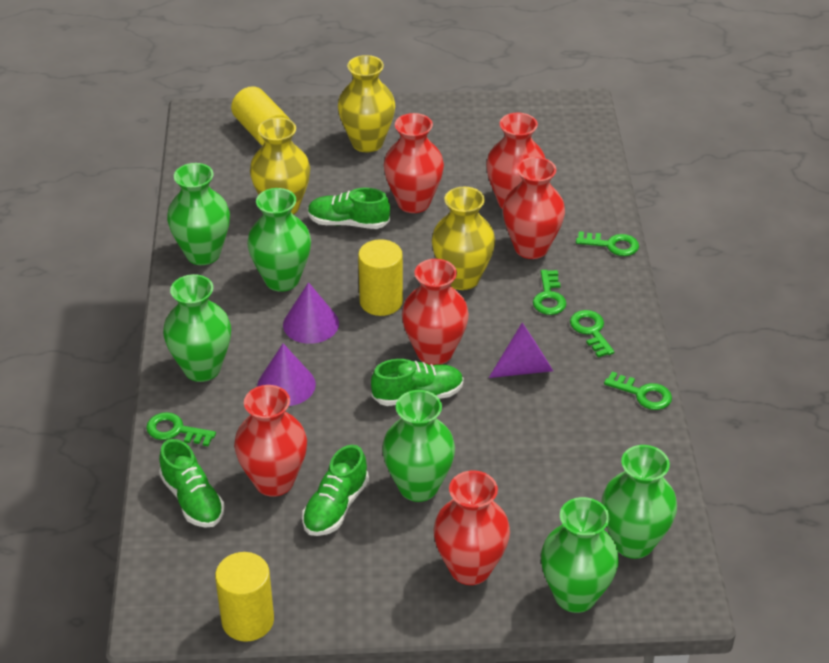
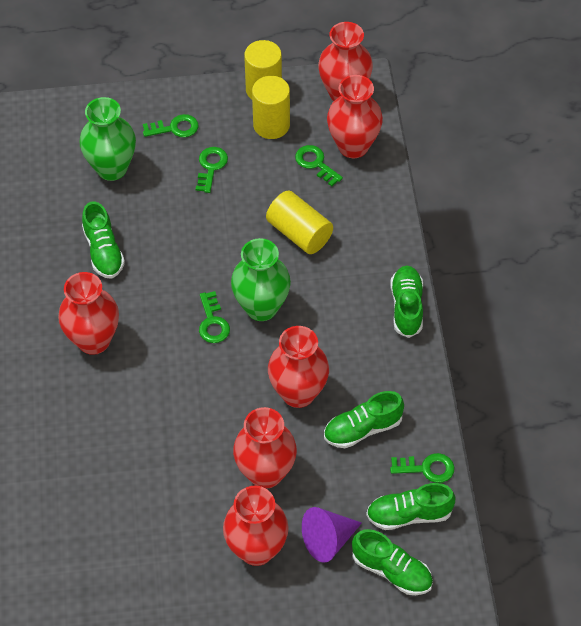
green shoe: [159,439,224,528] [302,445,369,536] [308,188,390,229] [371,359,464,406] = 4 -> [82,201,125,279] [324,391,404,448] [352,529,433,595] [366,483,455,530] [390,265,423,338] = 5
green vase: [163,274,231,382] [167,163,230,265] [247,188,311,292] [382,390,455,502] [541,497,619,613] [601,445,677,559] = 6 -> [79,97,136,181] [231,238,291,321] = 2
purple cone: [257,343,316,406] [283,282,339,344] [489,323,553,378] = 3 -> [302,507,362,563] = 1
yellow vase: [250,117,310,215] [338,55,395,152] [432,187,495,290] = 3 -> none = 0

